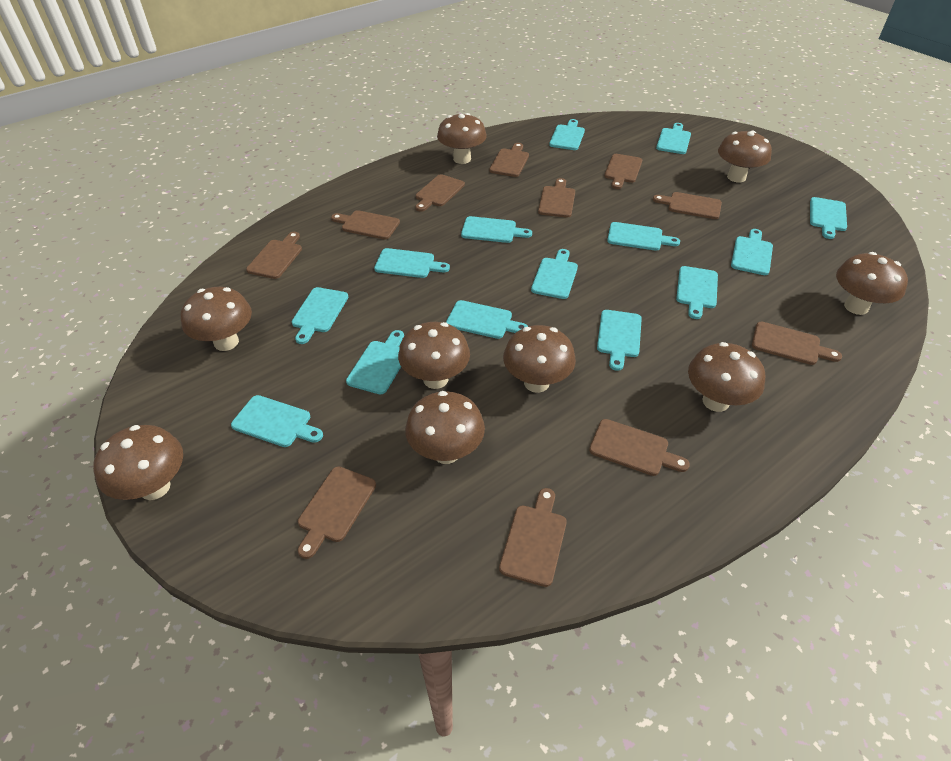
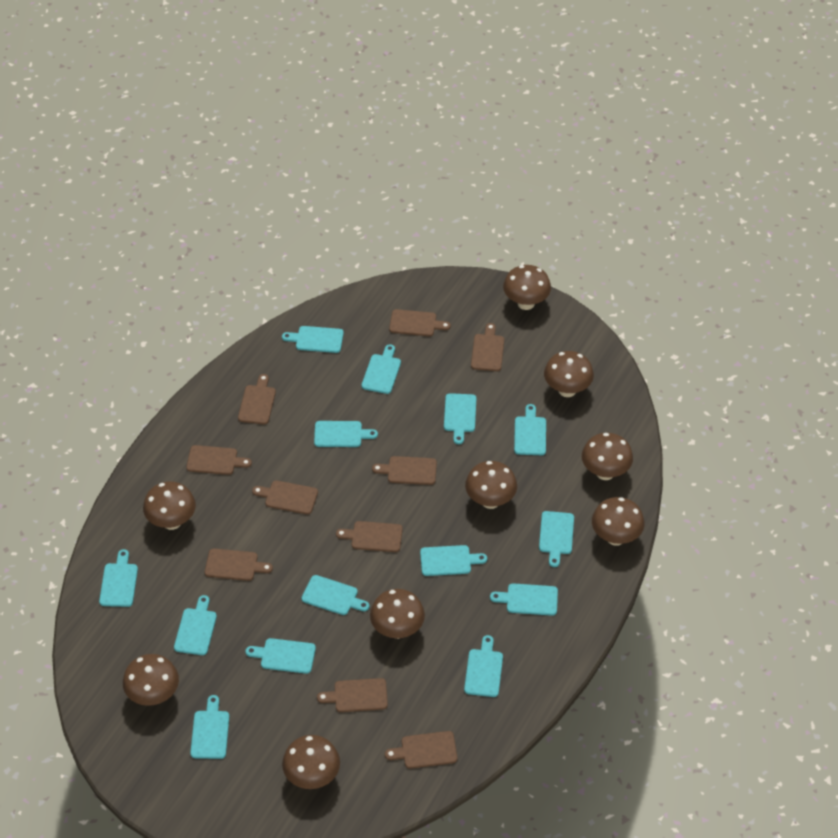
brown cutting board: [246,232,302,279] [298,467,376,559] [331,210,400,240] [415,174,465,212] [489,143,529,177] [499,488,567,587] [538,178,575,218] [589,419,690,476] [604,154,642,189] [653,192,722,219] [752,322,842,365] = 11 -> [186,445,252,475] [205,548,273,581] [238,374,276,424] [252,481,318,515] [317,678,388,712] [336,521,403,552] [372,456,437,485] [385,731,457,769] [389,309,451,336] [471,323,504,371] = 10

